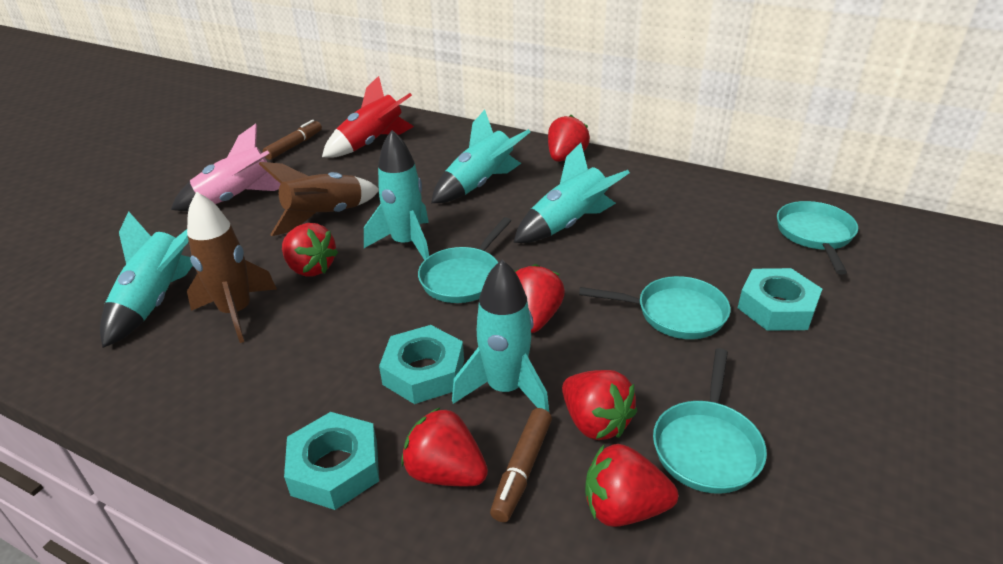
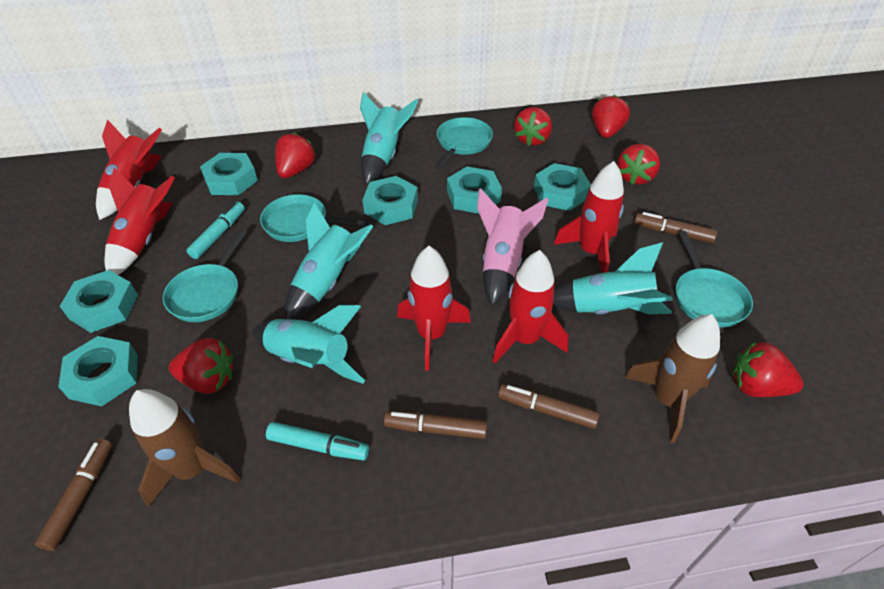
brown marker: [263,120,322,160] [490,408,552,522] = 2 -> [35,439,112,551] [384,411,487,439] [498,384,600,429] [634,212,717,243] = 4
red rocket: [322,76,414,158] = 1 -> [96,120,162,220] [104,168,175,275] [397,246,471,371] [493,250,568,363] [554,161,624,273] = 5
turquoise marker: none = 0 -> [186,202,245,259] [266,422,369,460] = 2
turquoise nut: [284,412,379,510] [379,325,464,404] [738,268,822,331] = 3 -> [58,336,138,406] [59,270,138,333] [200,153,258,195] [362,176,418,225] [447,166,502,214] [534,163,591,211] = 6
turquoise rocket: [100,211,193,348] [364,130,429,260] [431,110,530,203] [452,259,549,412] [513,143,630,243] = 5 -> [252,305,365,384] [285,202,373,320] [360,91,418,185] [553,242,673,314] = 4

